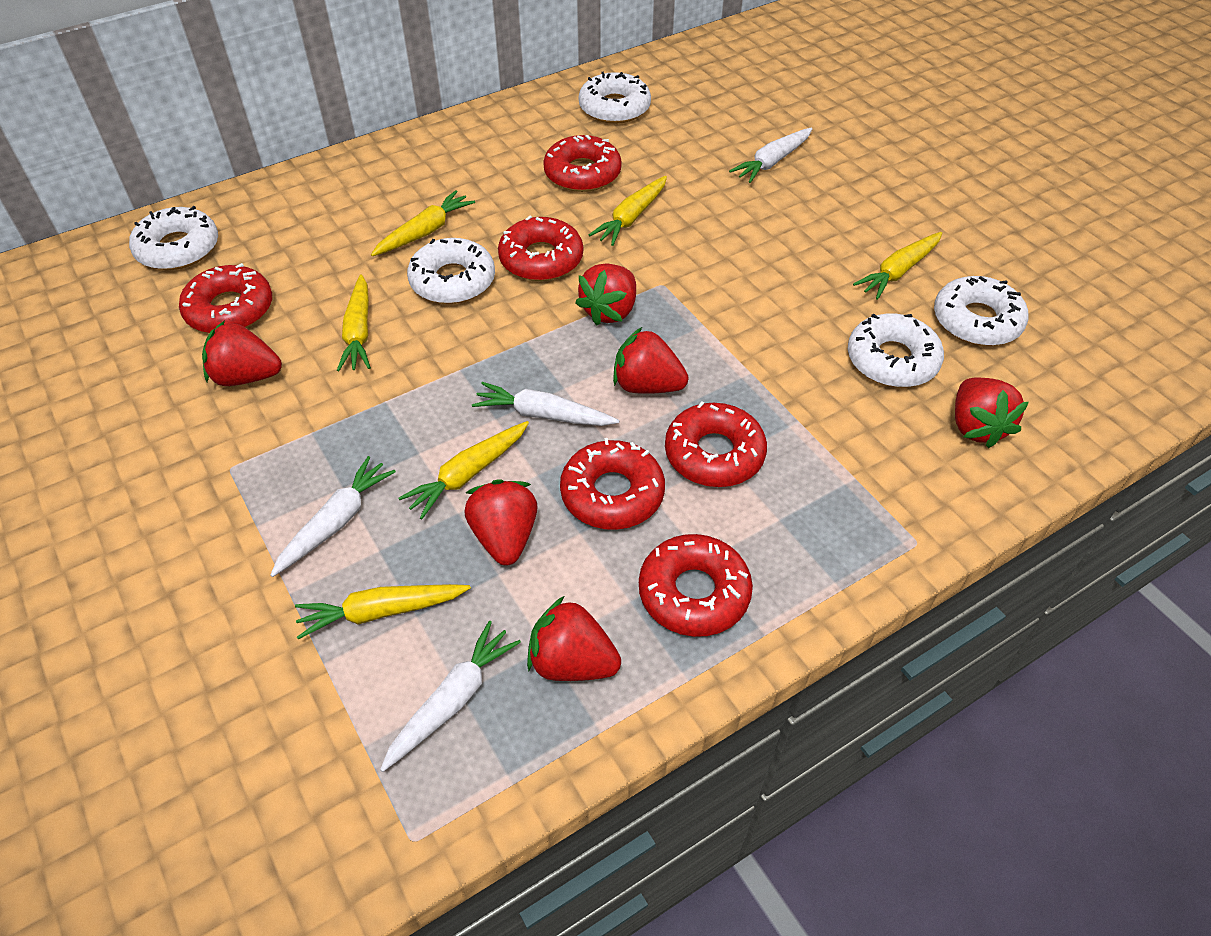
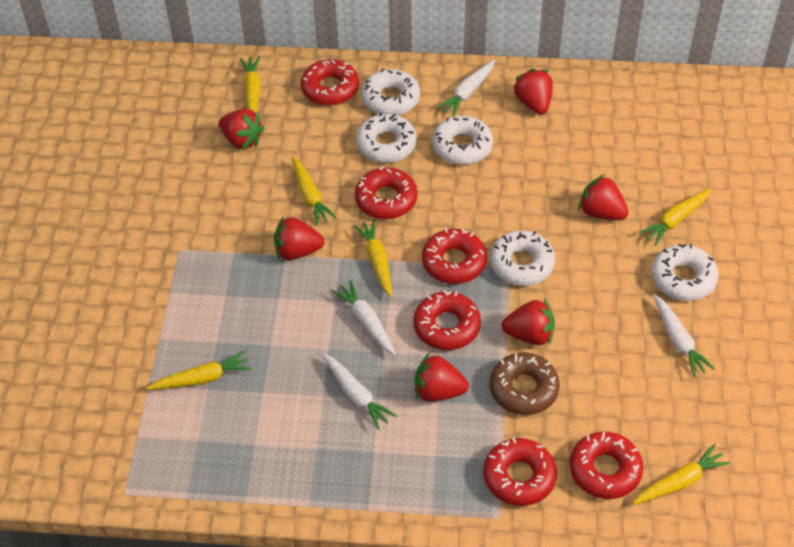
brown donut: none = 0 -> [490,353,560,415] = 1

